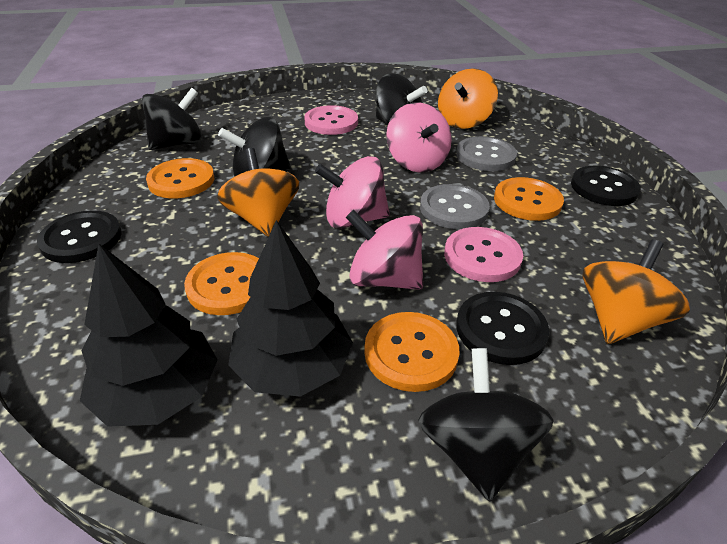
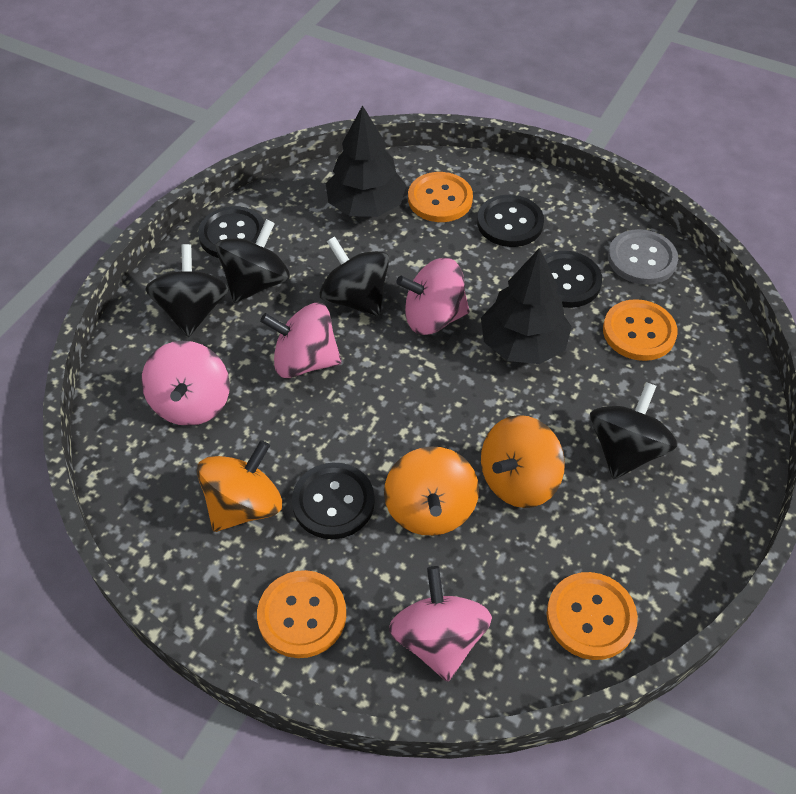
black button: [37,210,122,263] [456,292,549,365] [571,166,641,206] = 3 -> [198,206,265,258] [292,463,375,539] [477,195,544,247] [544,251,602,308] = 4
grey button: [420,184,490,229] [456,136,517,171] = 2 -> [608,229,678,285] = 1
pink button: [304,105,358,135] [444,227,523,282] = 2 -> none = 0
pink spinning top: [315,156,390,229] [346,210,423,290] [386,103,452,172] = 3 -> [141,341,230,426] [260,303,342,378] [389,566,492,682] [396,257,470,335] = 4

